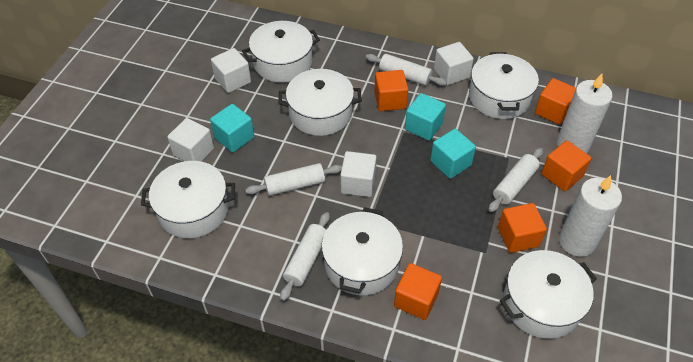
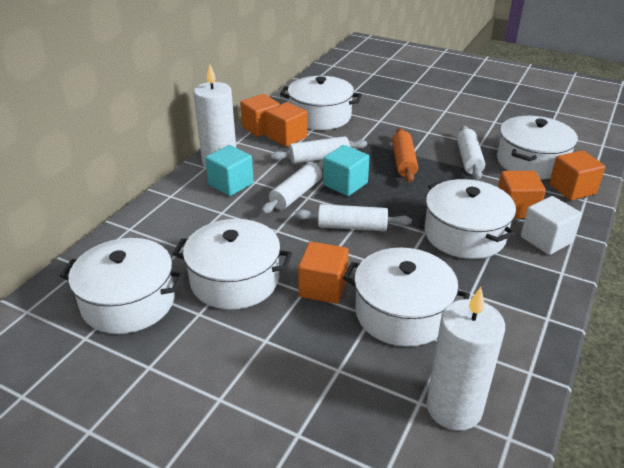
orange rolling pin: none = 0 -> [392,128,418,183] = 1
turquoise cube: [210,104,254,153] [405,93,446,141] [430,129,476,179] = 3 -> [205,145,254,196] [323,145,370,196] = 2
white cube: [167,118,214,161] [211,48,251,93] [340,151,377,197] [434,42,474,85] = 4 -> [521,196,582,255] = 1

